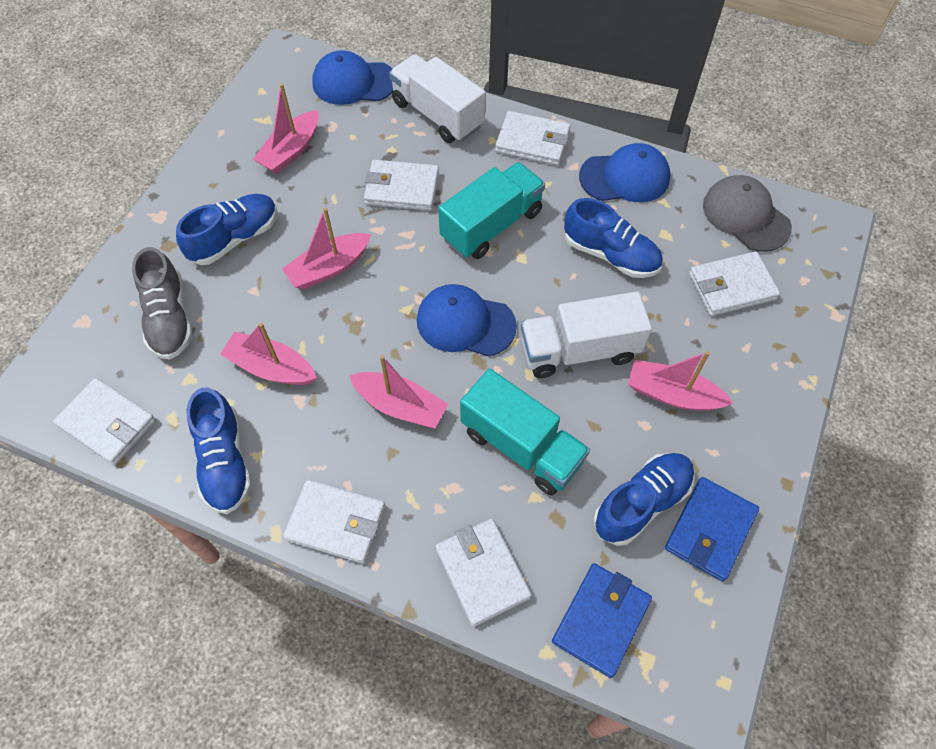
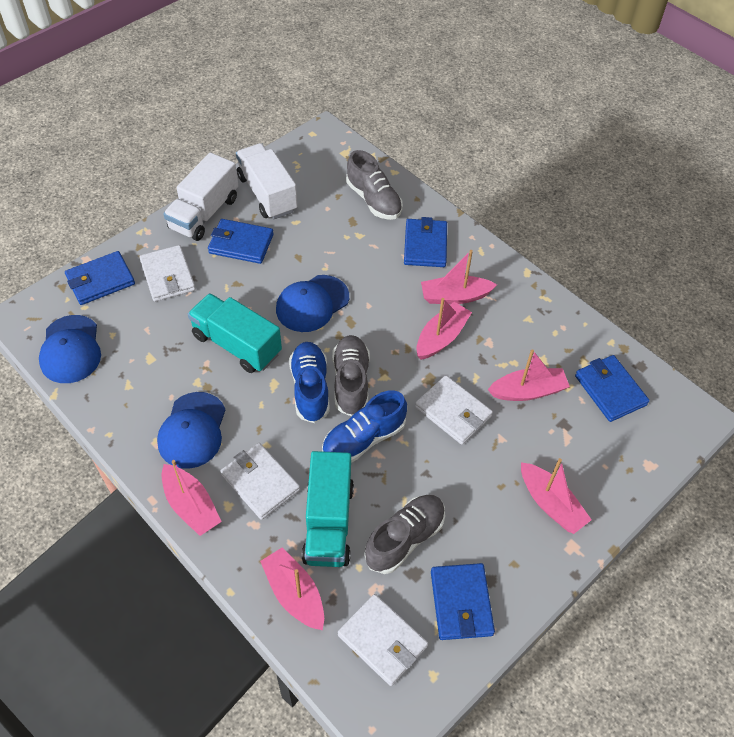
blue shoe: [176,194,278,265] [187,388,252,514] [564,198,663,278] [593,453,694,546] = 4 -> [289,342,330,423] [322,391,407,463] = 2
blue wallet: [552,563,652,678] [665,477,759,581] = 2 -> [65,251,135,305] [208,219,274,264] [404,217,447,267] [431,563,495,640] [575,355,649,422] = 5
grey cap: [703,175,792,252] = 1 -> none = 0
grey shoe: [132,247,193,360] = 1 -> [332,335,370,416] [346,150,403,220] [364,495,445,574] = 3
pink boat: [220,323,317,385] [253,84,318,174] [282,208,371,289] [349,355,448,428] [627,351,733,411] = 5 -> [162,460,222,536] [260,547,324,630] [416,298,472,360] [421,250,497,304] [488,349,570,401] [521,458,592,534] = 6
white wallet: [53,378,156,465] [283,479,385,564] [364,160,439,211] [435,519,532,627] [495,111,571,166] [689,251,780,316] = 6 -> [139,245,196,302] [220,443,300,520] [338,594,428,686] [415,375,493,445] = 4

